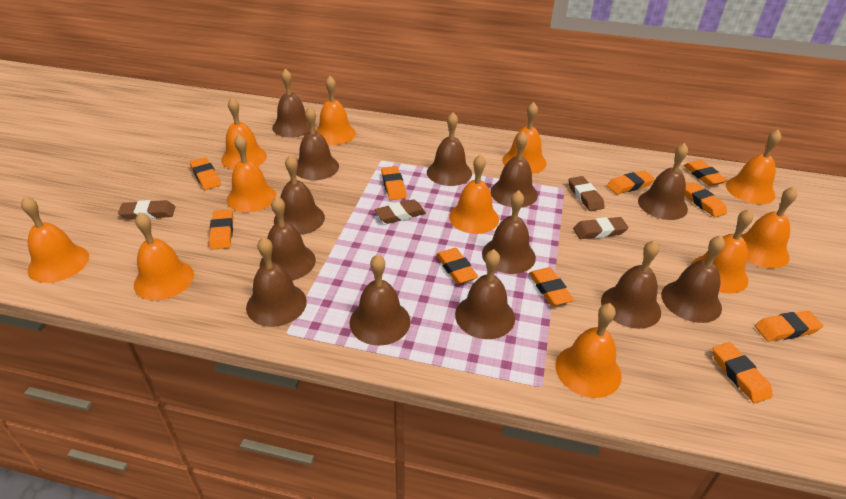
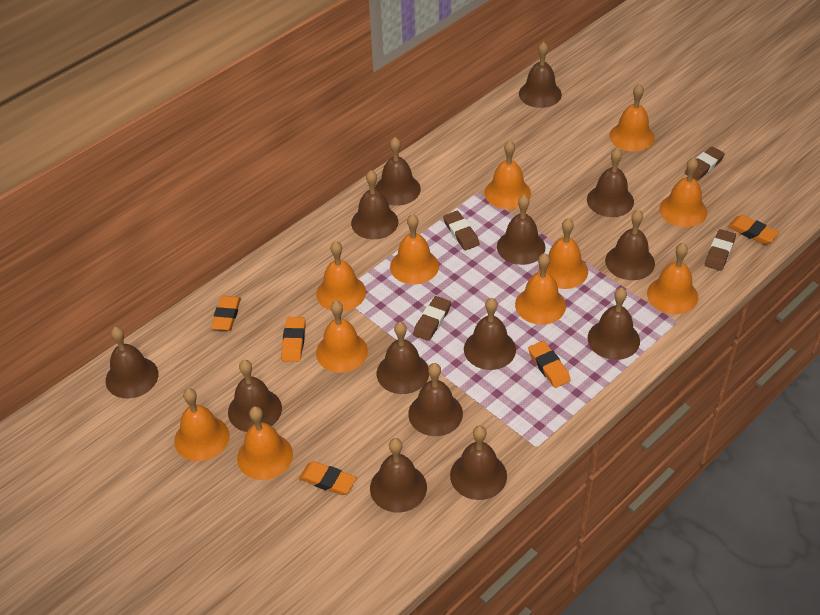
brown bell: [246,237,307,327] [260,196,316,280] [272,69,310,137] [274,155,325,235] [296,106,339,180] [349,254,411,346] [427,112,472,186] [455,249,515,339] [482,190,536,274] [490,132,538,208] [601,240,661,329] [638,143,688,220] [661,235,725,323] = 13 -> [106,327,158,399] [228,360,282,432] [351,170,398,239] [370,438,427,513] [375,137,421,206] [377,322,429,394] [408,363,463,436] [450,426,507,500] [464,298,516,370] [497,195,545,265] [519,42,562,108] [587,148,634,217] [588,288,640,360] [605,209,655,280] = 14
orange eraser: [190,157,221,190] [209,209,233,250] [381,166,406,200] [436,248,478,284] [529,267,574,306] [607,170,655,194] [683,160,728,186] [684,182,727,218] [713,342,773,403] [755,311,823,341] = 10 -> [211,296,241,331] [281,317,306,362] [299,461,356,495] [528,341,571,388] [728,215,779,245] = 5

